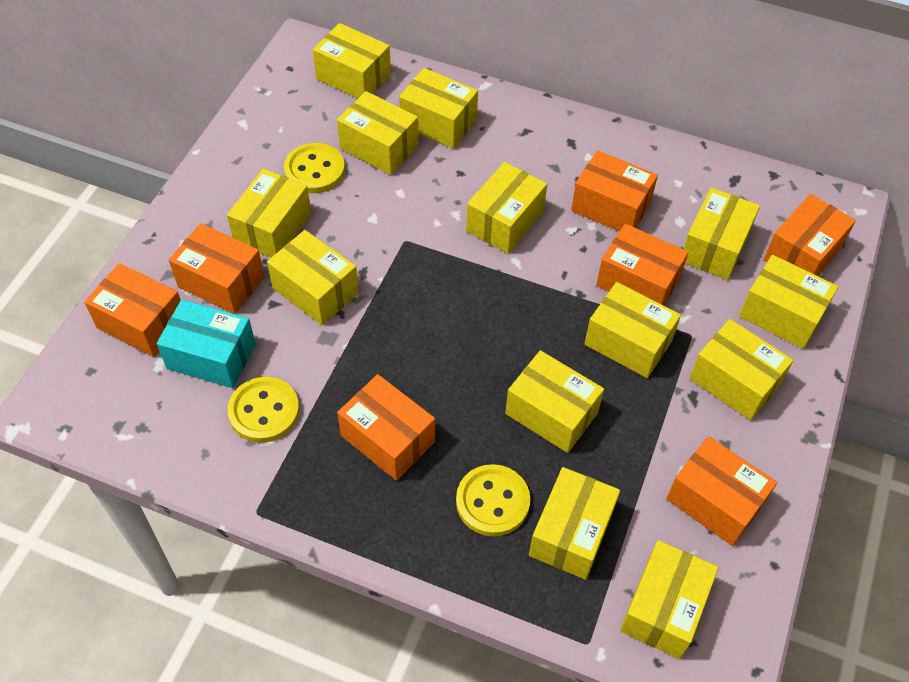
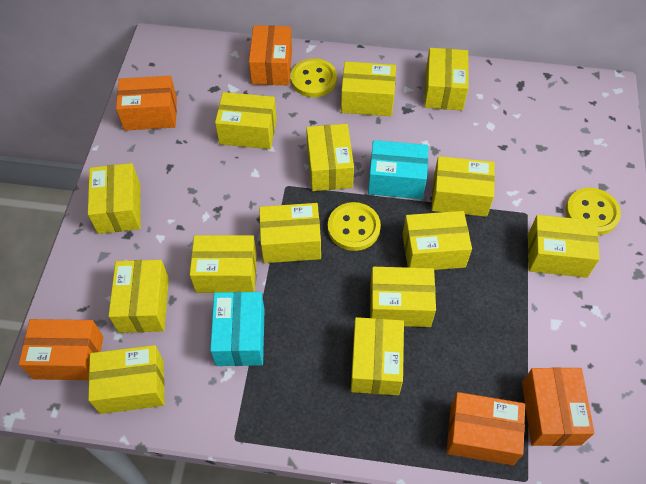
orange box: [84,263,181,357] [169,223,265,314] [337,374,435,481] [571,150,658,232] [596,224,689,305] [666,436,777,546] [763,194,856,276] = 7 -> [19,319,103,380] [116,76,177,131] [249,25,292,85] [446,392,525,466] [522,367,595,446] = 5
turquoise box: [157,300,256,388] = 1 -> [210,292,265,366] [368,140,429,199] = 2
yellow box: [227,169,311,258] [267,230,359,325] [313,23,391,98] [337,91,419,175] [399,68,478,149] [466,162,547,254] [505,350,604,453] [529,467,620,580] [584,282,681,378] [620,540,719,659] [683,188,760,280] [689,319,793,420] [739,255,838,349] = 13 -> [88,163,141,234] [88,345,165,414] [108,260,169,333] [190,235,257,293] [215,92,277,149] [259,203,321,263] [306,124,354,191] [341,61,396,116] [351,317,404,395] [370,267,436,327] [402,211,472,270] [424,48,468,110] [431,156,495,217] [528,215,600,278] = 14

